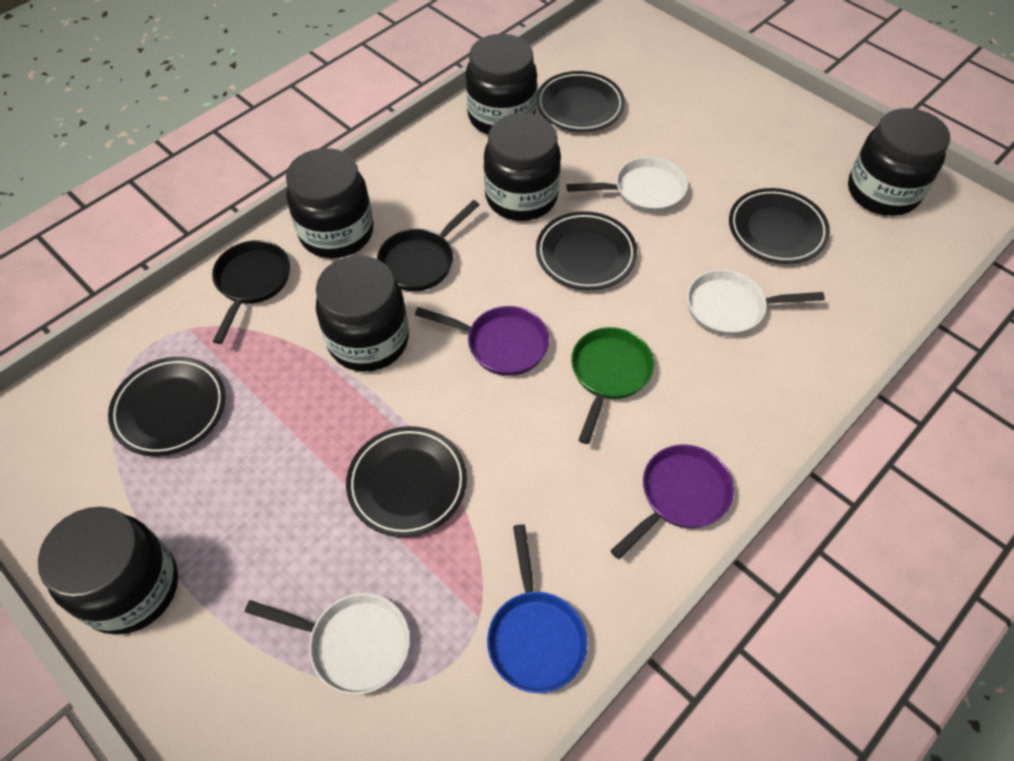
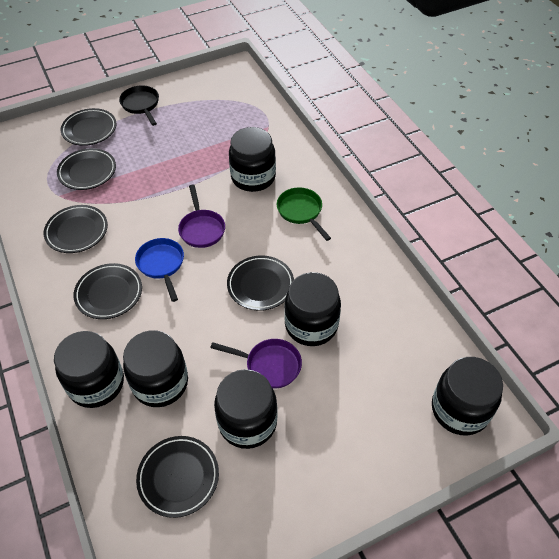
black pan: [212,240,290,344] [377,200,479,291] = 2 -> [119,85,159,126] = 1
black plate: [108,357,226,456] [346,426,467,537] [536,71,625,132] [536,211,637,290] [729,188,830,263] = 5 -> [44,205,108,253] [57,148,116,190] [61,108,116,146] [73,263,142,319] [136,436,219,518] [227,255,294,311] = 6
white pan: [245,593,410,695] [567,157,688,213] [687,270,825,336] = 3 -> none = 0

